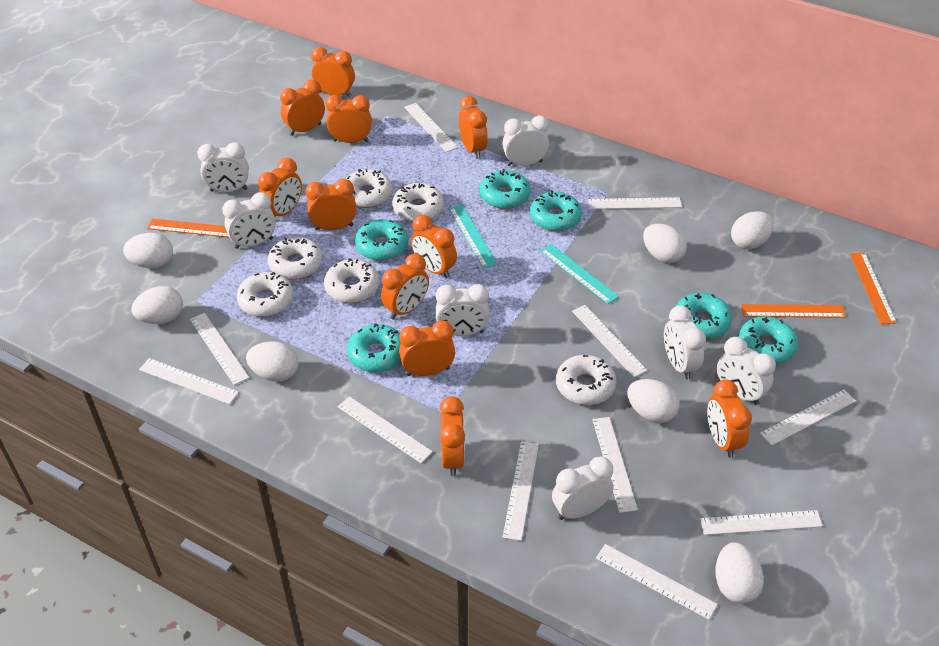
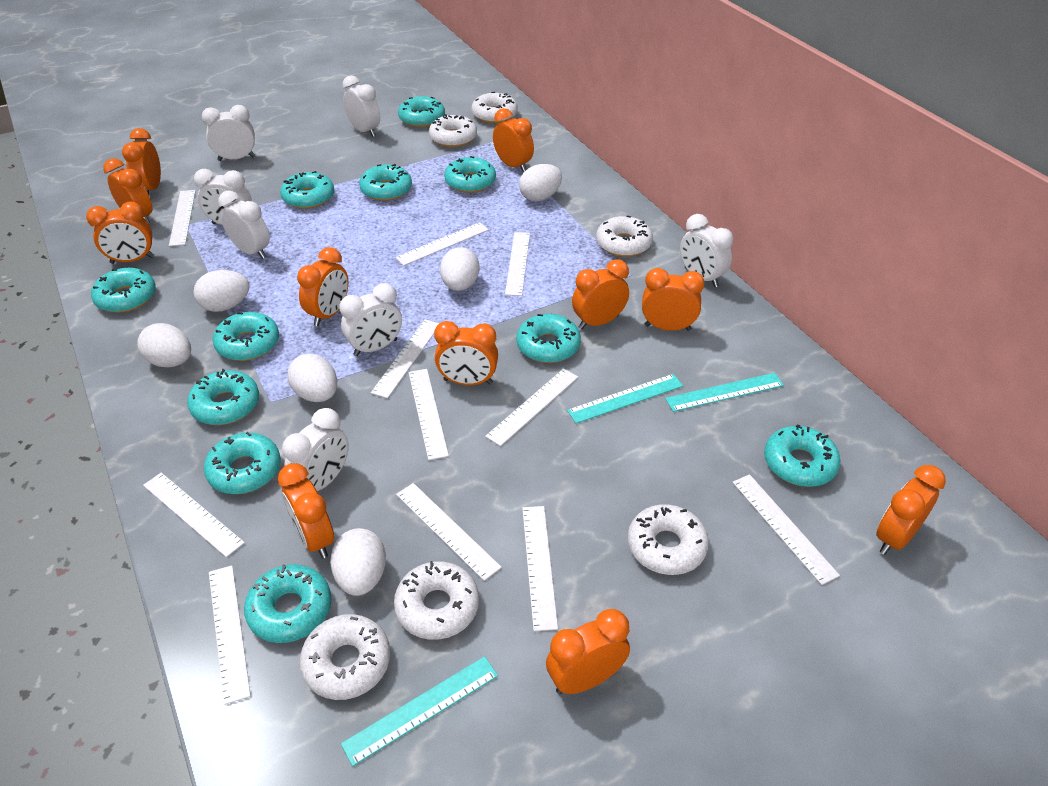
orange ruler: [147,219,229,237] [741,304,846,318] [850,252,897,324] = 3 -> none = 0
turquoise donut: [347,323,401,372] [355,219,408,261] [480,169,531,209] [530,190,582,231] [676,293,732,339] [738,316,798,364] = 6 -> [91,268,156,313] [187,369,259,425] [204,432,281,494] [212,312,279,361] [244,564,331,643] [280,171,334,209] [359,164,412,201] [398,96,445,127] [444,156,496,193] [516,314,581,363] [764,425,841,487] = 11
turquoise ruler: [449,204,498,269] [540,244,619,304] = 2 -> [341,656,498,766] [567,374,683,424] [665,373,784,412] = 3
white egg: [123,233,173,268] [131,286,183,324] [246,341,299,382] [627,379,680,423] [643,223,687,263] [715,542,764,604] [731,211,774,249] = 7 -> [137,323,191,367] [194,270,250,312] [288,354,337,402] [330,528,386,596] [440,247,480,291] [519,164,562,202] = 6

